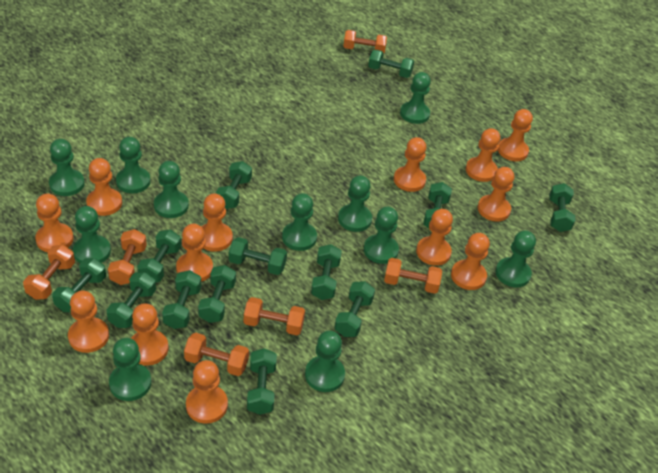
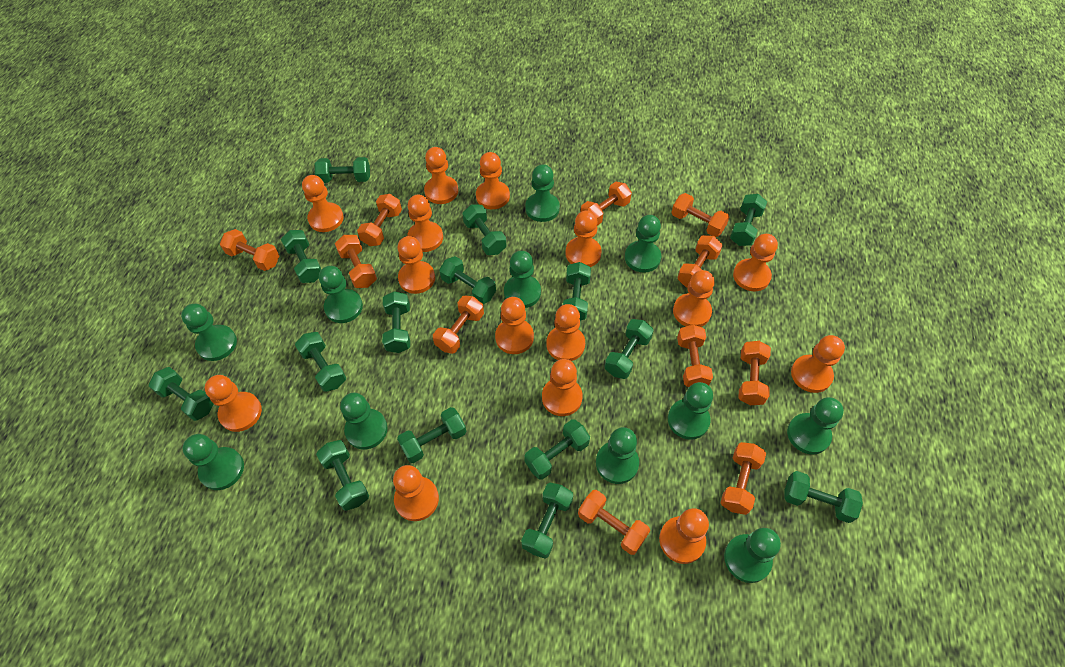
green dumbbell: [52,258,106,312] [107,272,156,328] [137,229,181,282] [162,270,201,329] [198,265,236,323] [216,161,252,209] [229,237,287,275] [247,348,277,415] [311,244,342,300] [334,281,375,337] [368,50,414,78] [423,182,452,228] [549,183,575,232] = 13 -> [149,367,214,421] [281,230,321,283] [295,332,346,392] [315,157,370,183] [316,440,369,511] [382,291,410,353] [397,407,466,463] [439,256,496,304] [462,205,506,255] [521,483,573,558] [524,419,590,480] [563,262,591,320] [604,319,654,379] [730,194,767,246] [785,471,863,523] = 15
orange dumbbell: [23,245,75,300] [108,229,147,285] [184,333,249,376] [244,297,305,335] [343,30,387,53] [384,258,442,294] = 6 -> [220,229,279,271] [335,235,377,288] [357,194,402,246] [433,295,484,354] [578,490,650,555] [581,182,632,226] [671,193,729,237] [677,235,723,287] [677,325,713,387] [720,442,766,515] [738,341,771,405] = 11
orange pawn: [35,193,74,252] [68,290,109,353] [86,158,122,216] [131,303,169,366] [176,224,213,282] [186,360,228,424] [201,193,233,252] [394,137,426,192] [416,209,453,266] [451,233,490,290] [466,128,500,182] [478,167,514,222] [498,109,533,161] = 13 -> [205,375,262,432] [302,175,344,232] [393,465,439,521] [397,236,435,294] [407,194,443,252] [424,147,458,204] [476,152,510,209] [495,297,534,354] [542,359,583,416] [546,304,585,361] [565,210,602,267] [659,508,709,564] [673,270,715,327] [733,234,778,291] [791,335,845,393] = 15

